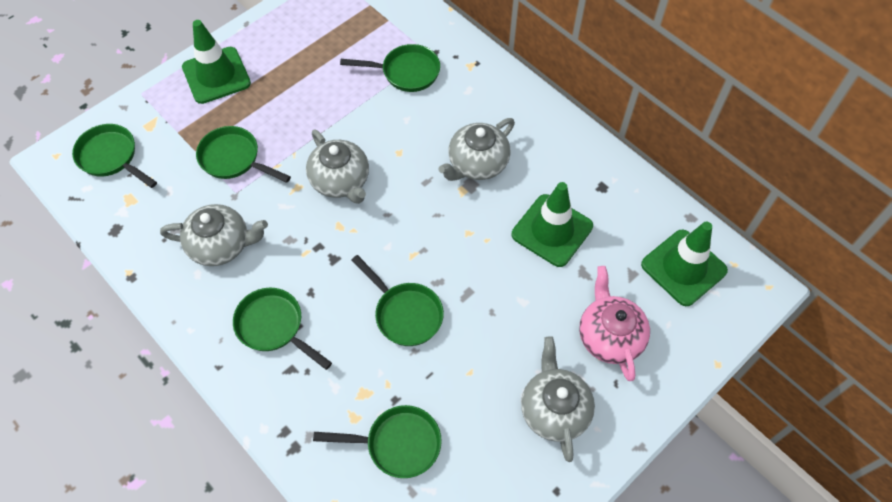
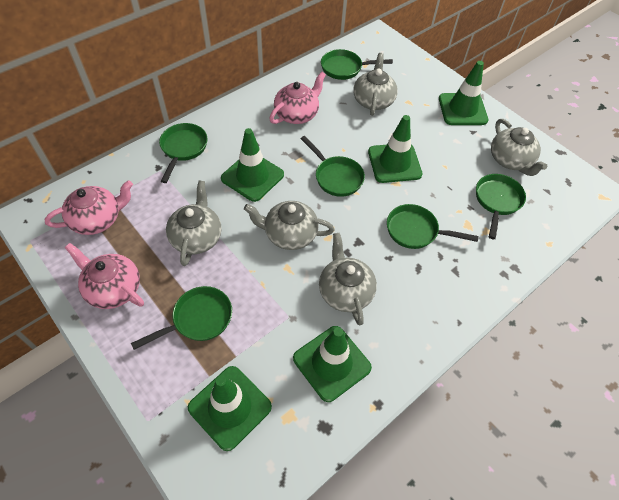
green traffic cone: [182,20,251,104] [512,182,593,267] [641,222,728,306] = 3 -> [188,366,272,451] [221,128,284,202] [293,326,372,402] [368,115,422,183] [439,61,488,125] = 5
grey teapot: [160,204,268,266] [306,129,369,204] [438,118,515,181] [521,336,595,462] = 4 -> [166,181,222,266] [244,201,335,250] [319,233,377,326] [353,53,398,116] [491,119,547,176] = 5
pink teapot: [579,266,650,381] = 1 -> [45,180,133,235] [65,243,144,309] [269,72,326,124] = 3

